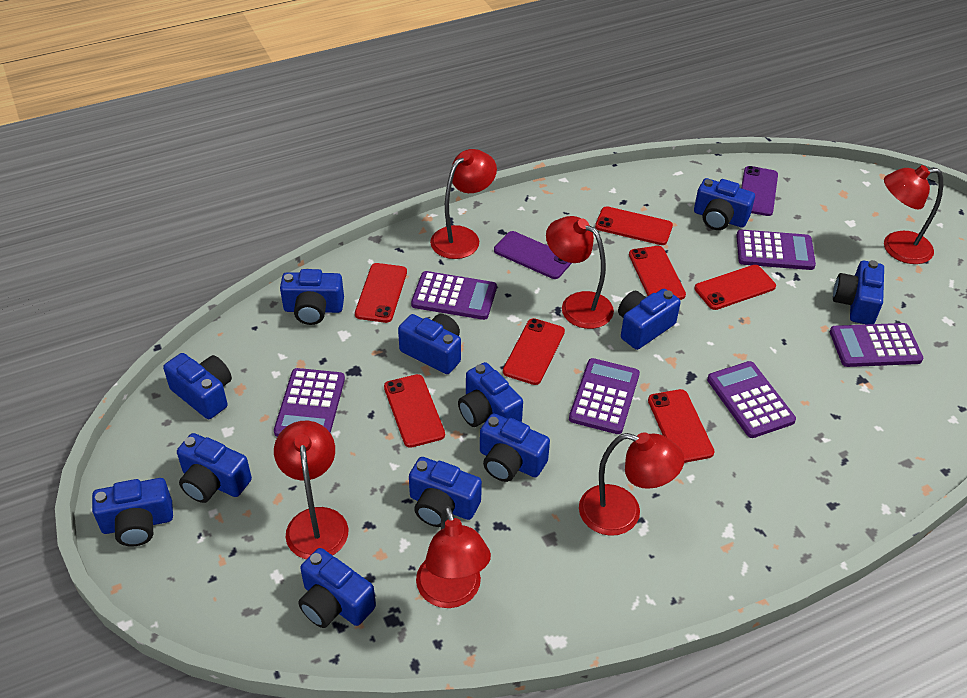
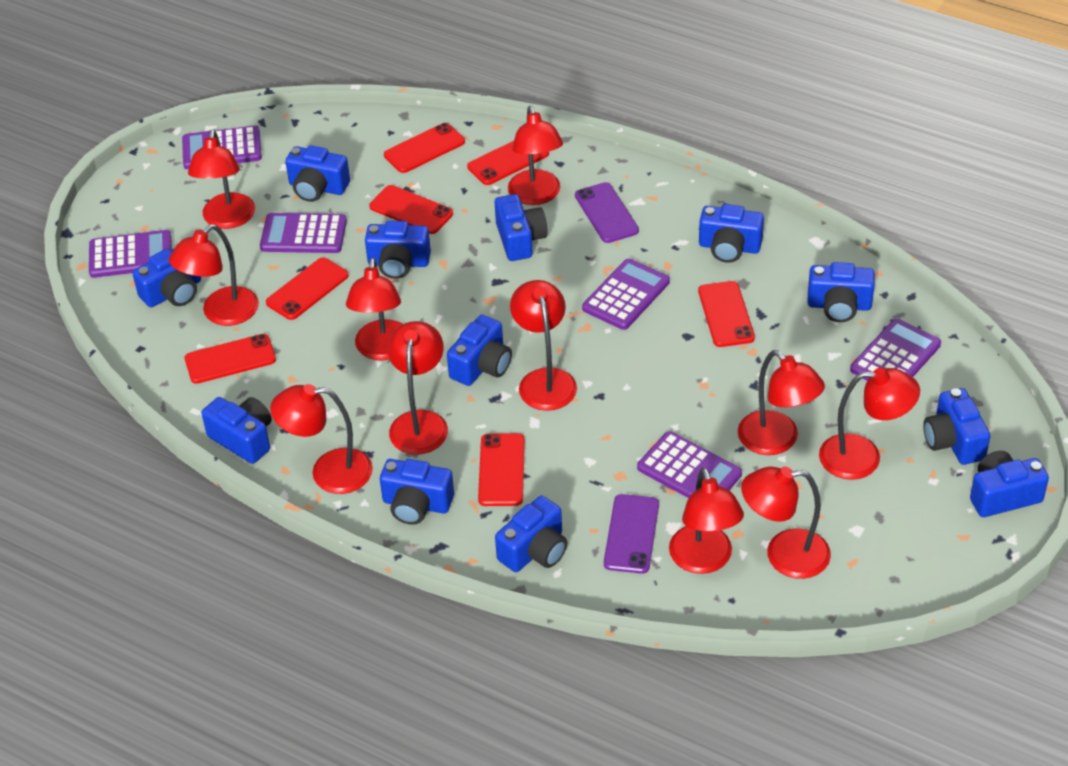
red lamp: [274,421,348,559] [416,506,491,608] [430,149,497,259] [546,216,614,329] [579,432,685,536] [884,165,943,264] = 6 -> [169,224,259,326] [188,129,255,229] [270,384,373,494] [346,258,403,360] [387,321,448,455] [508,105,563,205] [510,280,577,411] [669,467,744,574] [738,350,825,455] [741,466,831,579] [819,368,920,480] = 11

